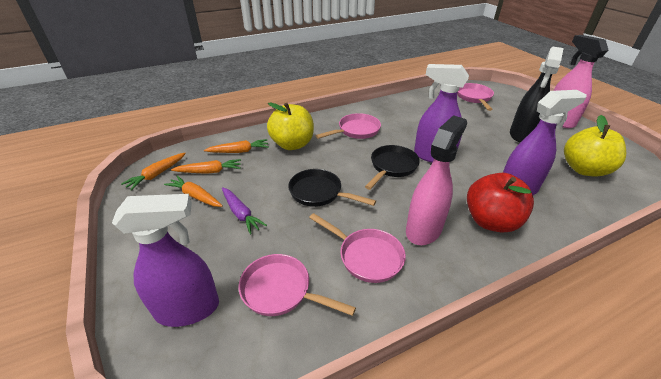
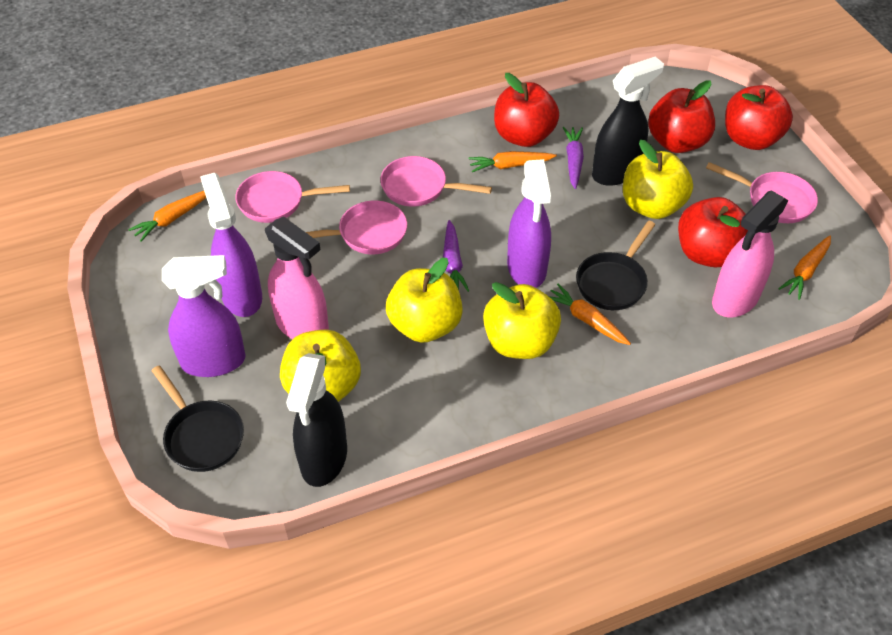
black spray bottle: [510,47,564,142] = 1 -> [286,353,347,487] [592,57,664,186] = 2
purple carrot: [222,187,267,235] = 1 -> [443,220,469,292] [563,127,584,189] = 2
red apple: [467,173,534,233] = 1 -> [494,73,559,147] [648,80,715,153] [678,197,748,268] [725,85,793,150] = 4
yellow apple: [267,102,314,150] [564,115,626,177] = 2 -> [280,330,361,402] [386,258,463,343] [483,282,561,359] [623,140,693,219] = 4

